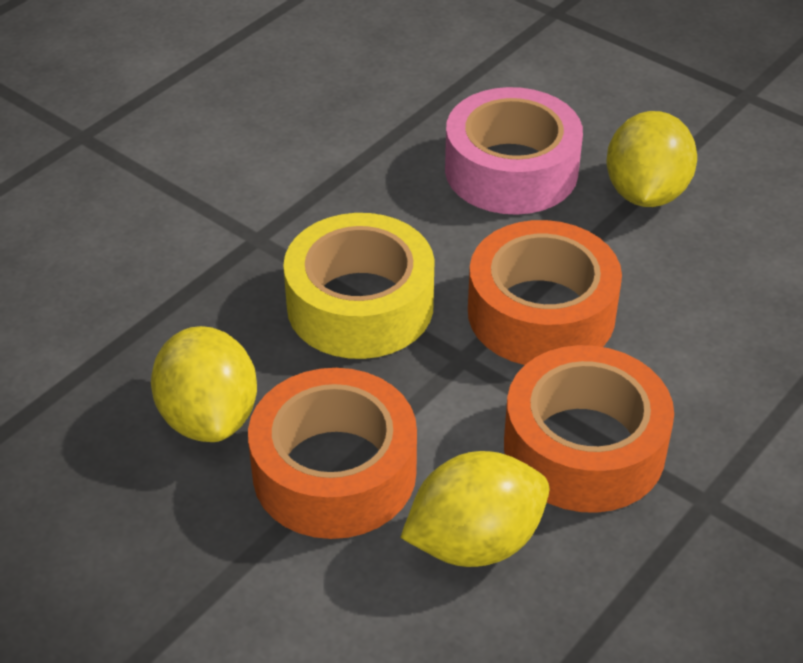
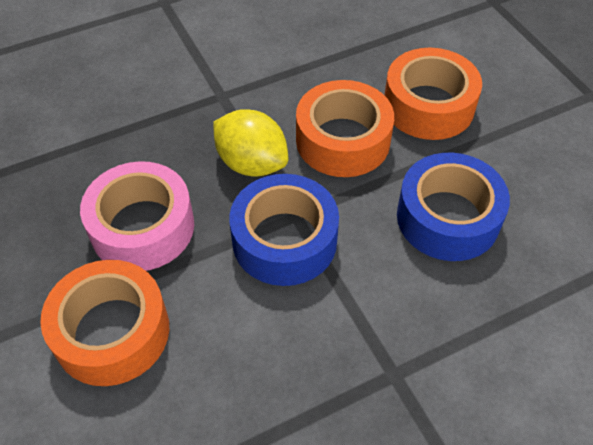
blue tape: none = 0 -> [229,174,339,286] [397,153,510,261] = 2
yellow lemon: [151,326,257,442] [400,451,550,567] [606,111,697,207] = 3 -> [213,109,288,177] = 1
yellow tape: [283,213,435,359] = 1 -> none = 0

